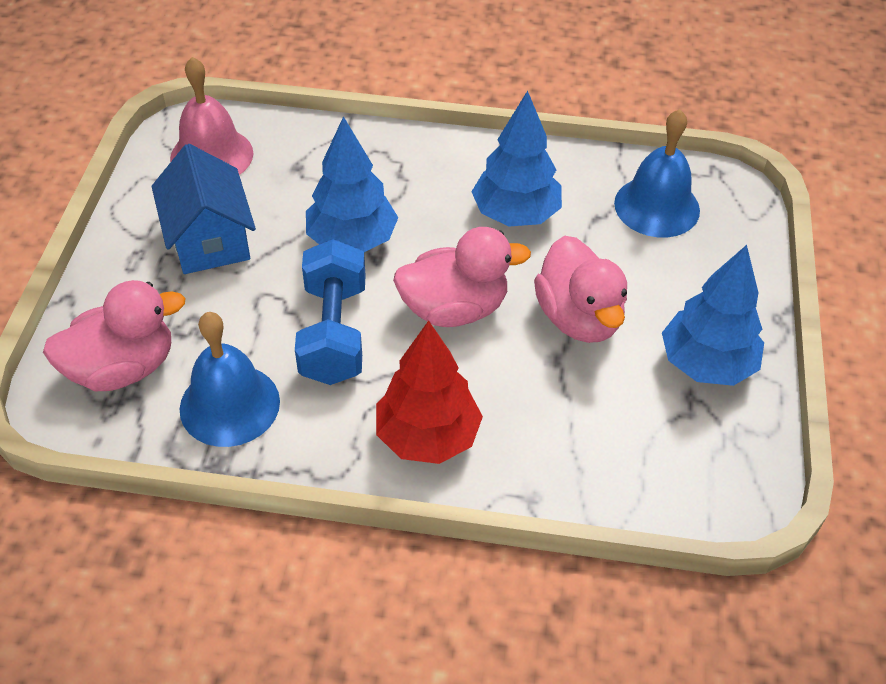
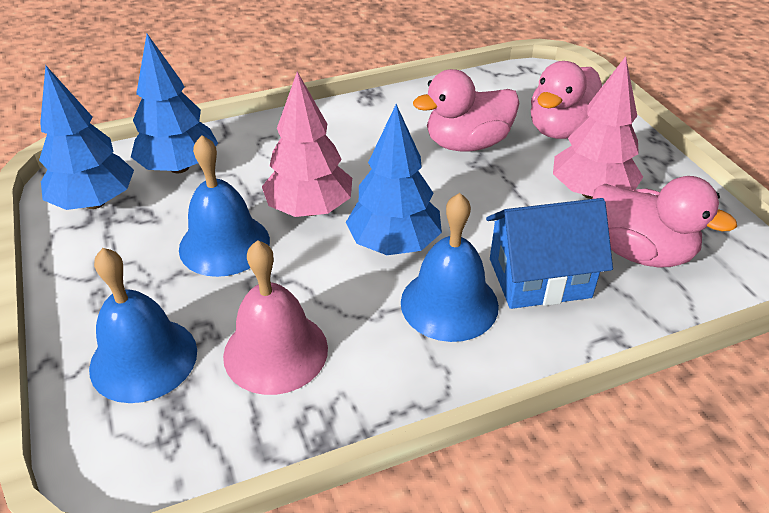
blue bell: [180,312,280,447] [614,109,700,238] = 2 -> [89,248,197,403] [179,135,270,277] [401,193,499,342] = 3
blue dumbbell: [295,239,365,385] = 1 -> none = 0
pink tree: none = 0 -> [262,72,352,217] [553,56,643,199] = 2
red tree: [376,320,483,464] = 1 -> none = 0

